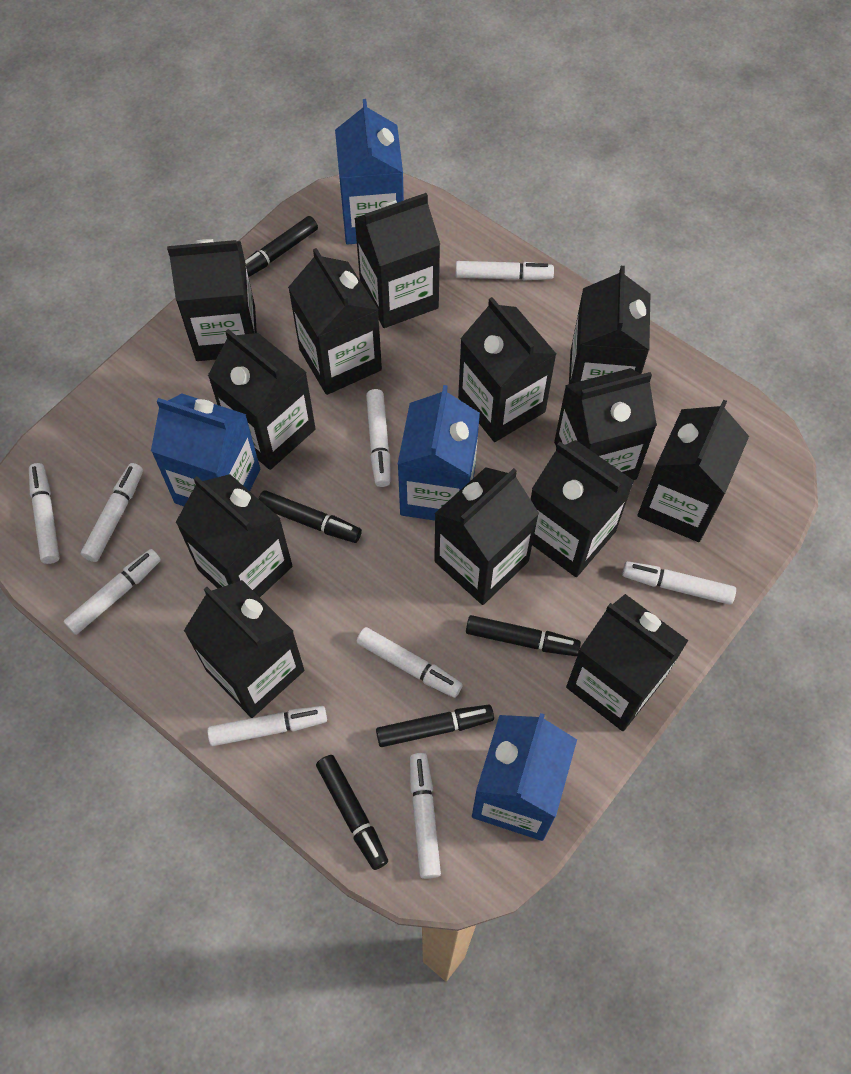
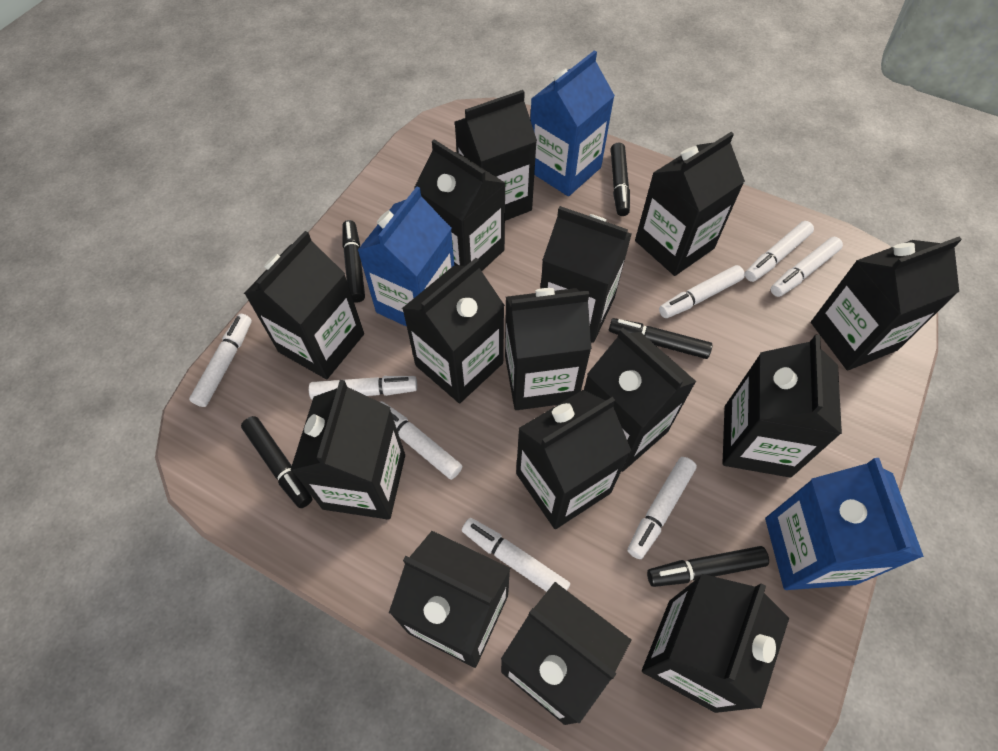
black carton: [167,239,257,361] [176,474,292,597] [184,580,304,718] [208,329,316,470] [288,248,382,395] [354,193,440,328] [434,467,539,605] [458,297,556,442] [530,440,634,577] [554,368,657,480] [566,594,689,731] [569,266,650,384] [637,400,749,542] = 13 -> [244,231,364,379] [291,380,405,520] [389,531,511,668] [402,258,505,403] [414,139,506,271] [455,90,537,221] [501,582,631,725] [505,288,592,410] [516,390,631,529] [540,206,632,343] [584,328,697,472] [635,132,745,276] [642,574,789,713] [722,334,842,478] [811,237,962,371] = 15
blue carton: [151,393,260,506] [335,99,404,244] [398,385,480,521] [472,713,577,841] = 4 -> [357,187,455,327] [530,50,615,196] [765,458,924,590] = 3
white marker: [29,463,60,564] [63,549,161,635] [81,463,143,562] [207,706,327,746] [356,627,463,698] [366,389,390,487] [410,753,441,879] [455,261,554,281] [622,561,736,605] = 9 -> [189,314,252,407] [309,376,417,400] [380,401,462,480] [462,518,570,592] [627,457,697,559] [659,265,745,318] [745,221,814,282] [771,237,843,297] = 8

